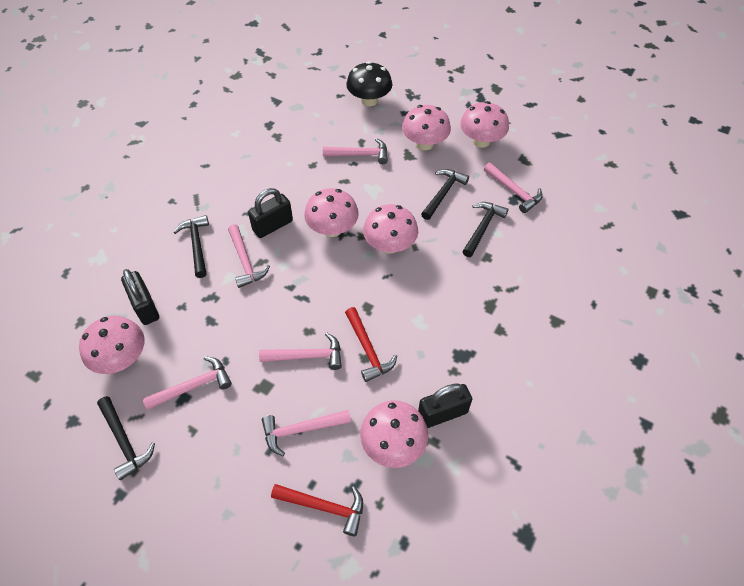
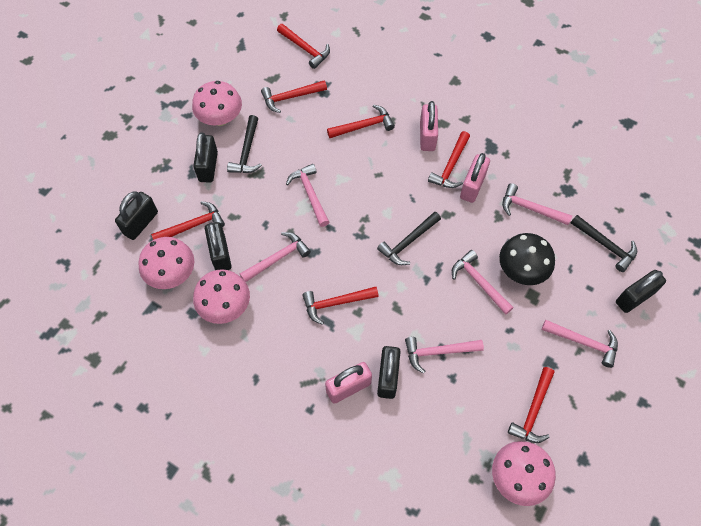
black hammer: [97,396,155,480] [174,215,209,278] [421,169,469,220] [462,202,508,257] = 4 -> [227,115,262,173] [377,212,441,265] [571,215,637,272] = 3
black padlock: [121,269,159,325] [248,188,293,238] [418,384,472,428] = 3 -> [115,192,158,240] [193,132,218,183] [205,222,231,270] [377,346,401,399] [616,270,666,313] = 5
pink mushroom: [79,315,145,374] [304,188,359,237] [360,400,428,468] [363,204,418,254] [402,105,451,150] [460,101,509,148] = 6 -> [138,237,194,289] [192,81,242,126] [193,269,250,324] [492,441,556,506] = 4
pink padlock: none = 0 -> [325,362,372,404] [420,101,438,151] [460,153,490,203] = 3
red hammer: [271,484,363,536] [345,307,397,382] = 2 -> [151,201,225,240] [261,80,327,113] [277,24,330,69] [302,287,379,325] [327,105,395,138] [428,131,470,188] [508,367,554,443] = 7

